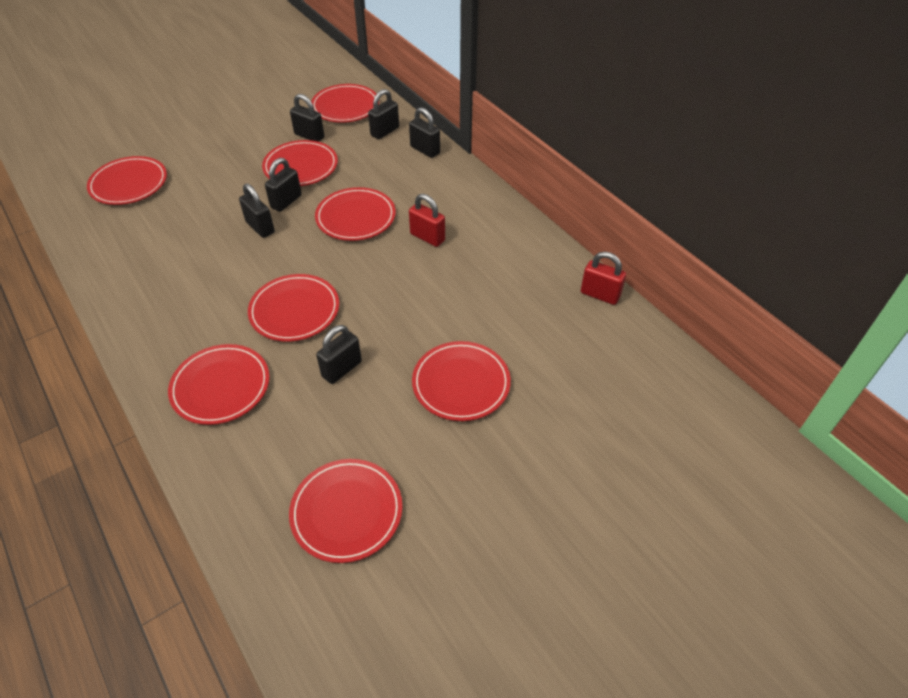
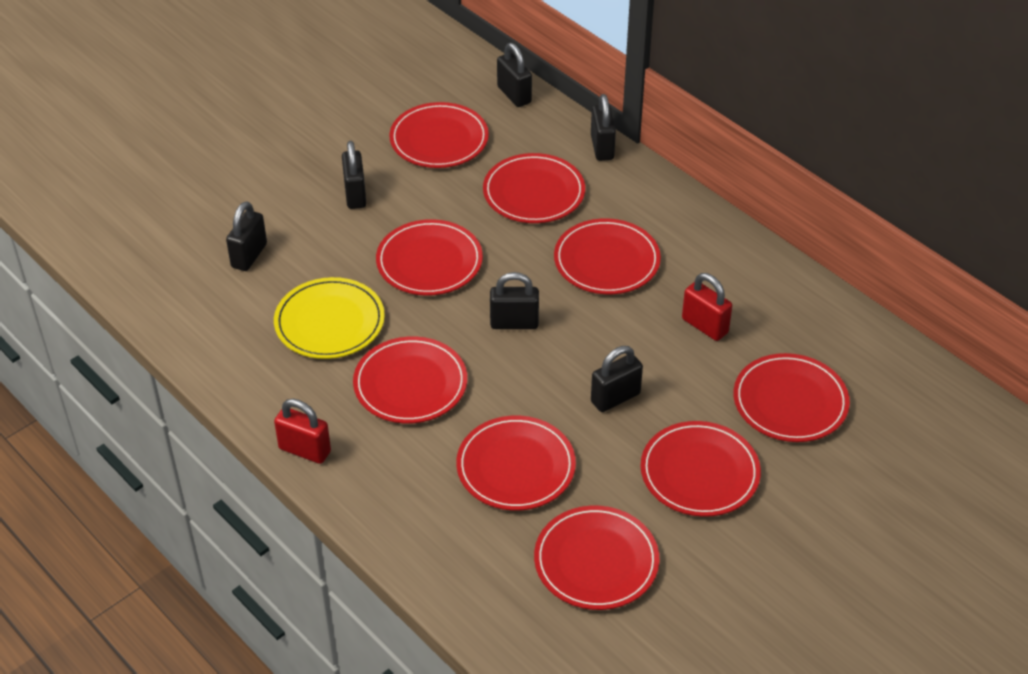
red plate: [87,156,167,205] [168,344,269,425] [248,274,339,342] [262,140,338,186] [289,459,402,563] [311,84,379,123] [315,187,396,241] [412,341,511,421] = 8 -> [353,336,467,424] [376,219,483,296] [389,102,489,168] [456,416,576,511] [483,153,585,223] [534,505,659,610] [554,218,661,294] [641,421,761,517] [733,353,850,442] = 9
yellow plate: none = 0 -> [274,277,385,359] = 1

